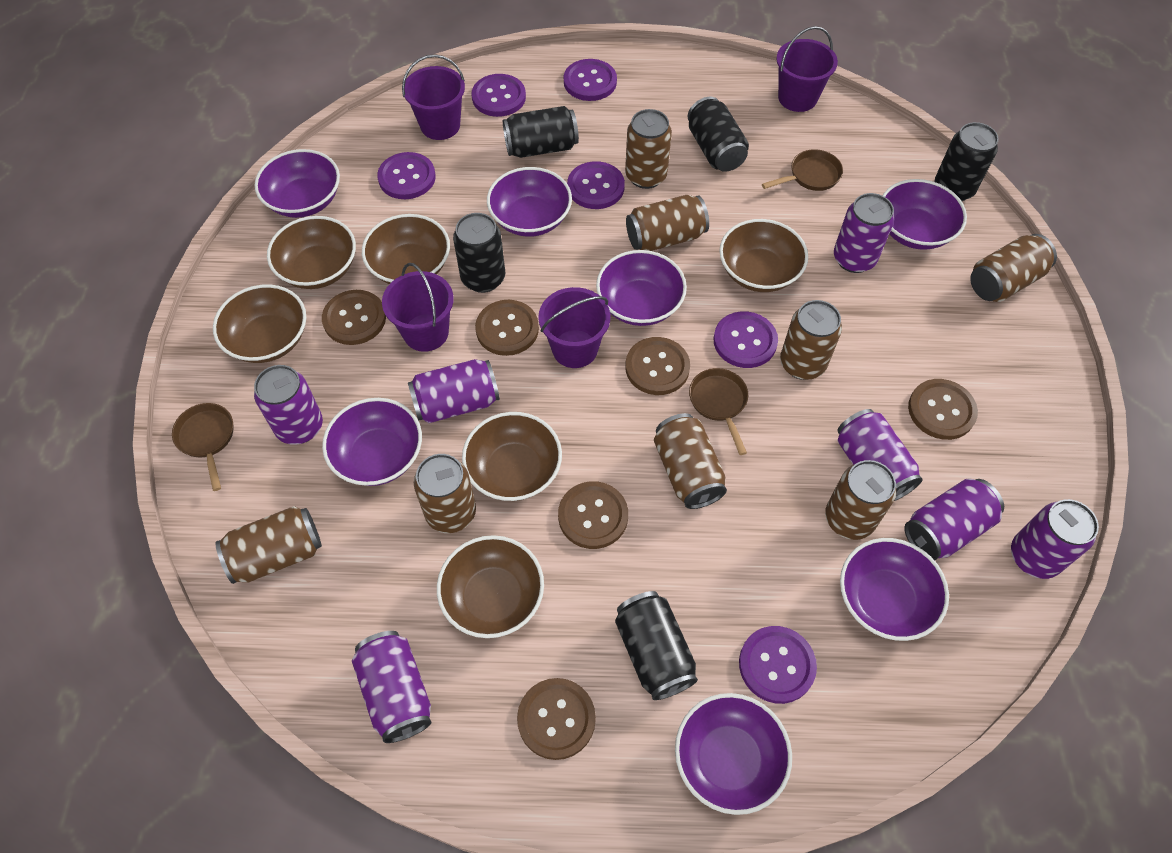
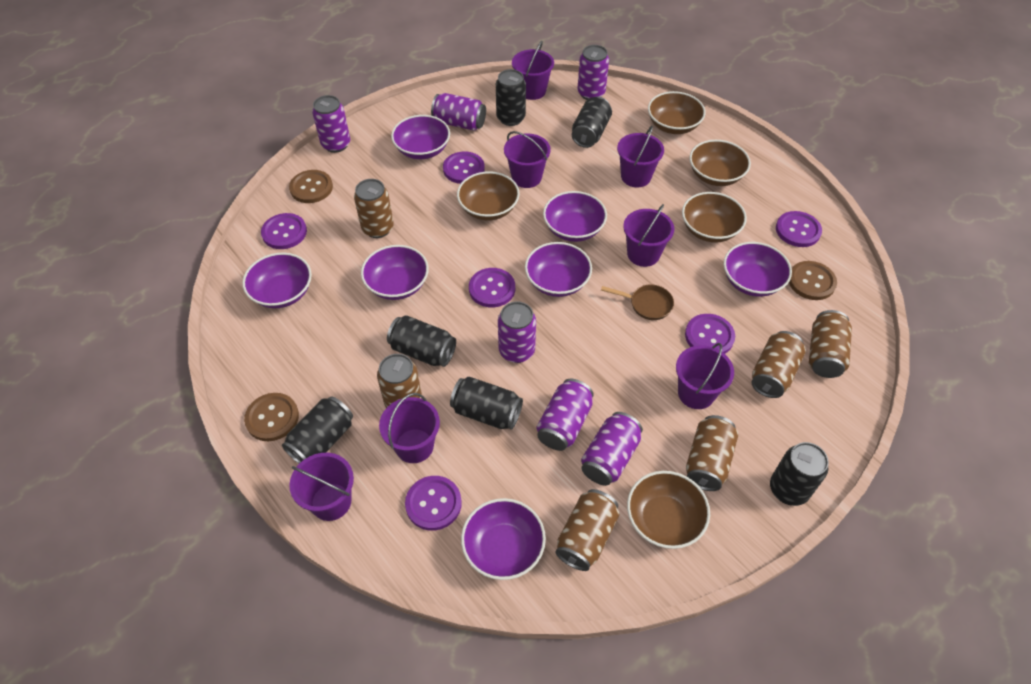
black can: [453,213,505,293] [503,106,579,158] [615,591,698,700] [687,96,749,172] [935,122,999,201] = 5 -> [282,396,353,464] [387,315,456,367] [450,377,523,430] [496,69,526,126] [572,97,612,148] [770,442,829,506] = 6
brown bowl: [213,284,306,363] [267,216,356,289] [362,214,450,284] [437,535,544,638] [462,412,562,501] [719,219,808,292] = 6 -> [457,171,520,221] [627,471,710,549] [648,91,706,134] [682,192,747,243] [689,140,751,186] = 5
brown button: [322,290,386,345] [475,300,539,356] [517,678,596,760] [558,481,628,549] [625,337,690,395] [908,379,978,440] = 6 -> [244,393,299,441] [289,170,333,203] [789,261,837,300] = 3
brown can: [216,506,322,584] [414,454,476,533] [625,109,672,189] [626,195,709,251] [654,413,727,509] [780,300,842,380] [825,460,896,540] [970,234,1057,302] = 8 -> [354,179,394,238] [377,354,422,408] [555,489,619,571] [686,415,738,491] [752,331,806,398] [809,310,852,378] = 6
brown pan: [172,403,233,491] [689,368,748,455] [762,149,843,191] = 3 -> [601,284,674,320] = 1
purple bucket: [382,263,454,352] [402,54,465,140] [538,287,610,368] [776,26,838,112] = 4 -> [289,453,354,521] [379,393,440,463] [504,131,551,188] [512,41,554,100] [617,126,664,187] [623,204,674,267] [676,343,734,409] = 7
purple can: [254,365,323,445] [352,631,431,743] [408,359,500,423] [834,193,894,273] [837,409,923,501] [904,478,1004,560] [1011,499,1099,579] = 7 -> [312,95,350,153] [431,93,486,131] [498,301,536,363] [536,379,594,451] [577,45,609,100] [581,412,643,486] = 6

